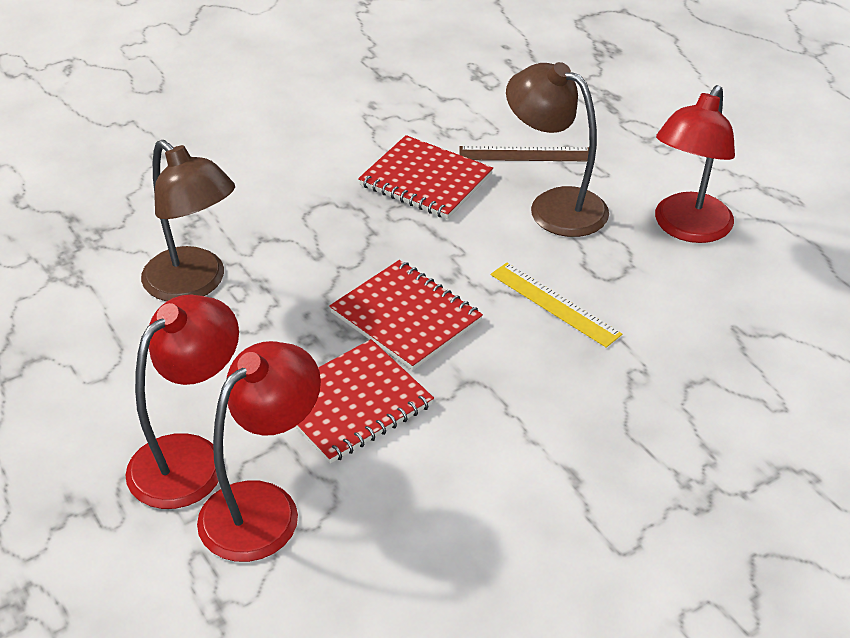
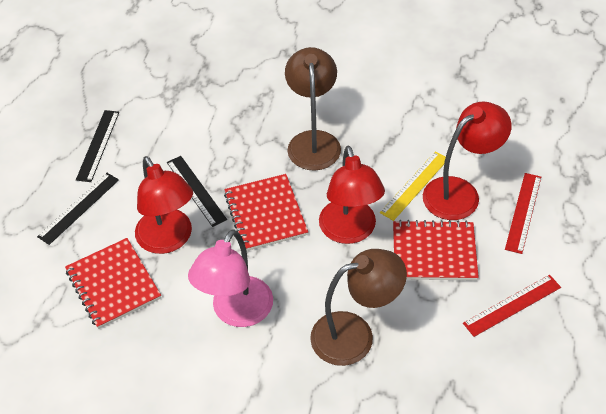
black ruler: none = 0 -> [37,173,119,245] [76,110,119,182] [167,156,227,227] = 3
brown ruler: [459,146,589,161] = 1 -> none = 0
pink lamp: none = 0 -> [188,229,273,327] = 1
red ruler: none = 0 -> [463,275,561,337] [505,173,541,254] = 2

